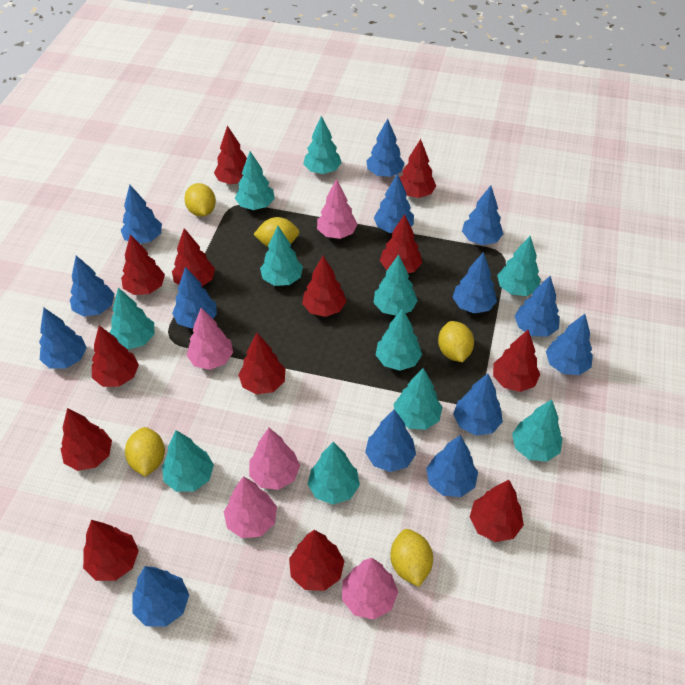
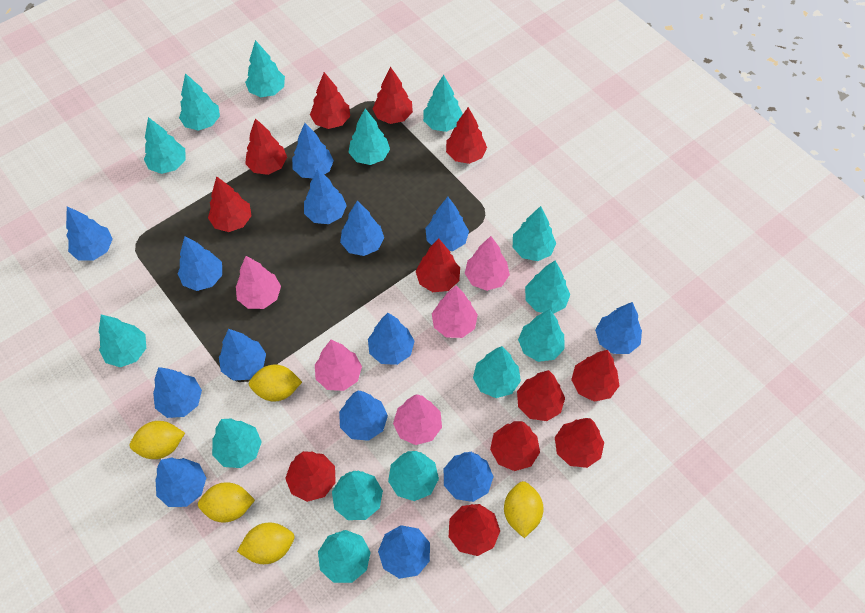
red tree: [61,408,112,471] [83,520,139,581] [92,326,139,387] [121,234,165,295] [172,228,215,286] [214,126,247,185] [238,333,286,395] [289,530,344,591] [302,256,347,317] [380,214,422,273] [399,139,436,198] [470,480,524,542] [493,330,540,392] = 13 -> [208,176,252,232] [245,118,287,175] [285,451,336,502] [310,72,350,129] [373,67,413,124] [416,238,460,292] [446,107,487,164] [449,504,500,556] [490,421,540,471] [517,370,565,421] [555,418,604,468] [571,350,619,402] = 12
turquoise tree: [109,287,154,350] [162,430,214,492] [235,151,275,210] [260,226,303,286] [303,116,342,174] [308,442,360,504] [374,255,418,316] [376,308,422,371] [393,368,442,430] [497,236,541,296] [512,399,563,462] = 11 -> [99,315,146,367] [144,117,185,174] [179,73,220,131] [212,418,262,468] [245,40,285,97] [318,530,371,583] [332,471,383,520] [348,109,390,165] [388,451,439,501] [423,75,463,132] [473,346,521,398] [513,206,556,261] [518,309,565,362] [525,261,570,314] = 14

